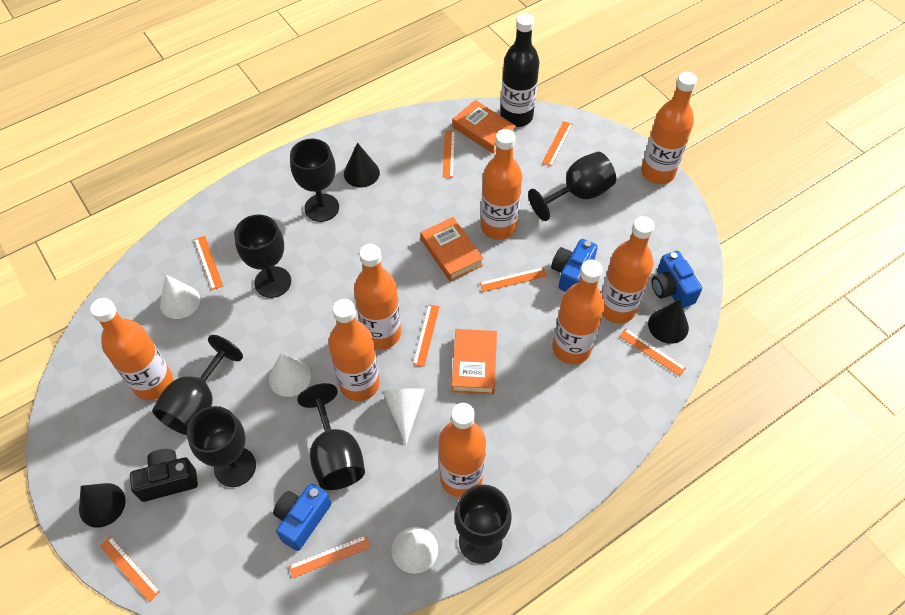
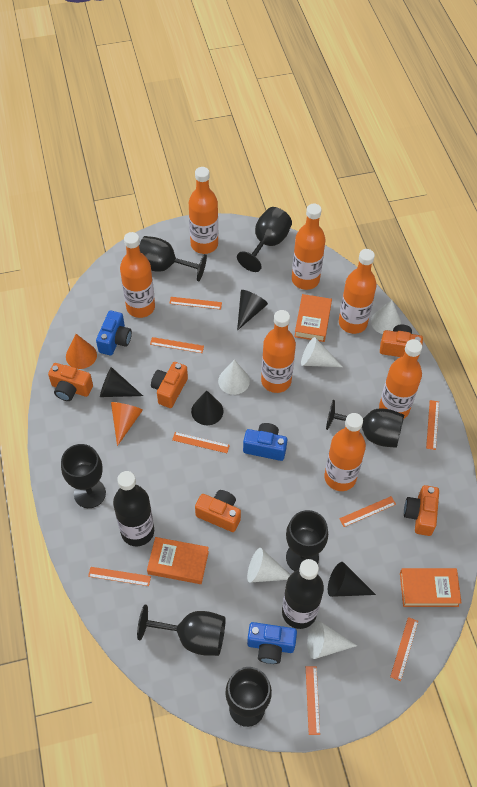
black bottle: [500,13,539,127] = 1 -> [113,471,154,546] [282,559,324,629] = 2
black camera: [130,449,198,502] = 1 -> none = 0
black cone: [79,483,126,528] [344,143,380,187] [648,299,689,344] = 3 -> [100,367,143,397] [191,390,223,425] [237,290,268,331] [328,562,376,597] = 4
orange bottle: [90,298,173,400] [328,299,380,401] [354,244,401,349] [439,403,486,497] [481,129,522,240] [552,260,605,364] [601,216,655,323] [641,72,697,184] = 8 -> [120,232,155,318] [189,167,218,254] [261,310,296,393] [292,204,325,290] [324,413,366,491] [339,249,377,334] [379,339,422,419] = 7
orange camera: none = 0 -> [48,363,93,401] [151,362,188,408] [195,490,241,532] [380,324,423,358] [404,485,439,536] = 5
orange cone: none = 0 -> [66,334,97,369] [111,402,143,446] = 2
white cone: [160,275,200,319] [269,353,311,397] [382,388,425,444] [392,527,438,574] = 4 -> [218,360,250,395] [247,548,290,583] [301,337,342,367] [307,620,357,659] [371,300,401,334] = 5

